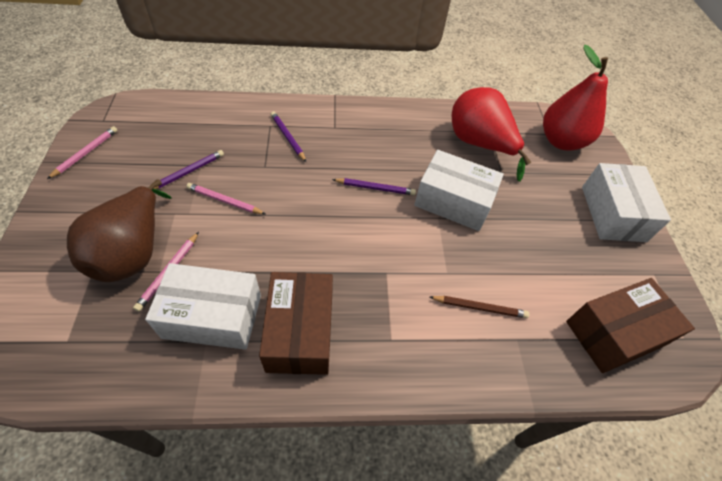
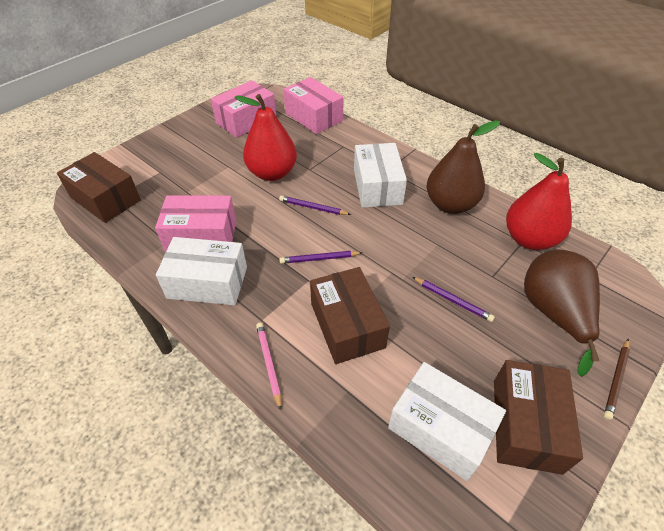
brown box: [259,272,333,375] [566,278,695,373] = 2 -> [57,152,141,223] [310,267,390,364] [494,360,583,475] = 3
brown pear: [67,179,172,282] = 1 -> [427,120,500,214] [524,250,600,377] = 2
pink box: none = 0 -> [155,195,236,252] [211,80,276,138] [283,77,344,134] = 3
pink pencil: [47,126,118,179] [133,232,199,312] [186,183,265,214] = 3 -> [256,323,282,410] = 1

